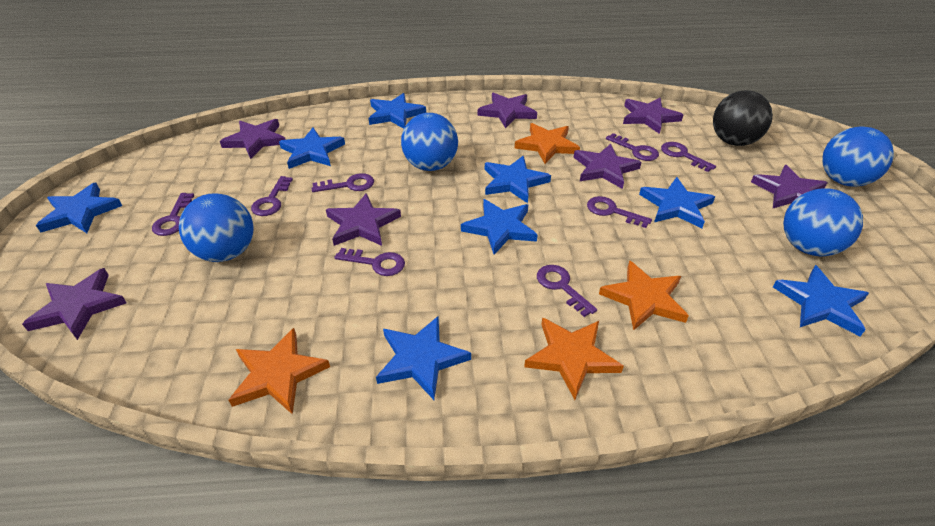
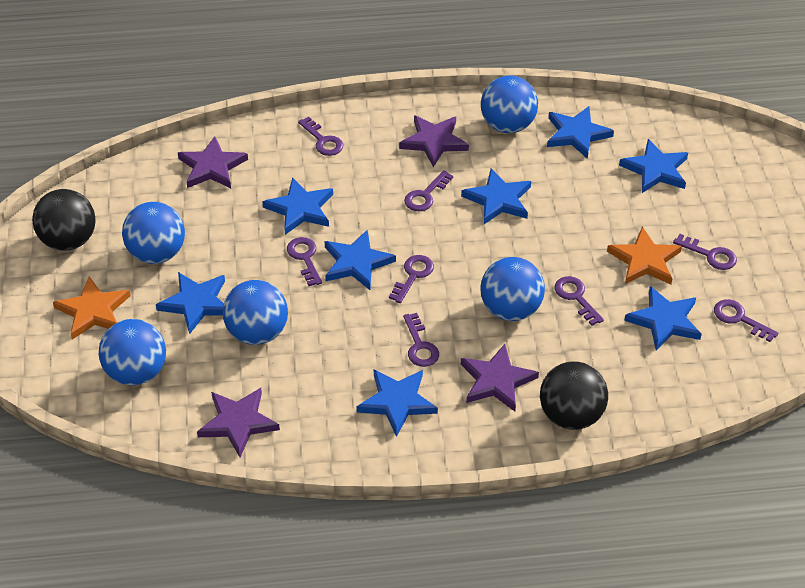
black ball: [713,90,773,146] = 1 -> [32,189,96,251] [540,361,608,430] = 2
blue ball: [179,193,254,262] [401,113,458,171] [783,189,863,256] [822,127,894,187] = 4 -> [99,319,166,385] [122,202,185,264] [223,280,288,345] [481,75,538,133] [481,257,545,321] = 5
orange star: [229,328,330,415] [515,123,580,164] [524,318,624,400] [599,260,689,331] = 4 -> [53,276,131,340] [607,227,682,284] = 2
purple star: [22,268,127,340] [220,119,286,159] [326,193,401,246] [478,92,537,128] [573,144,642,189] [623,98,683,134] [751,165,828,208] = 7 -> [178,136,248,188] [197,388,280,457] [399,115,469,167] [461,344,539,412] = 4

